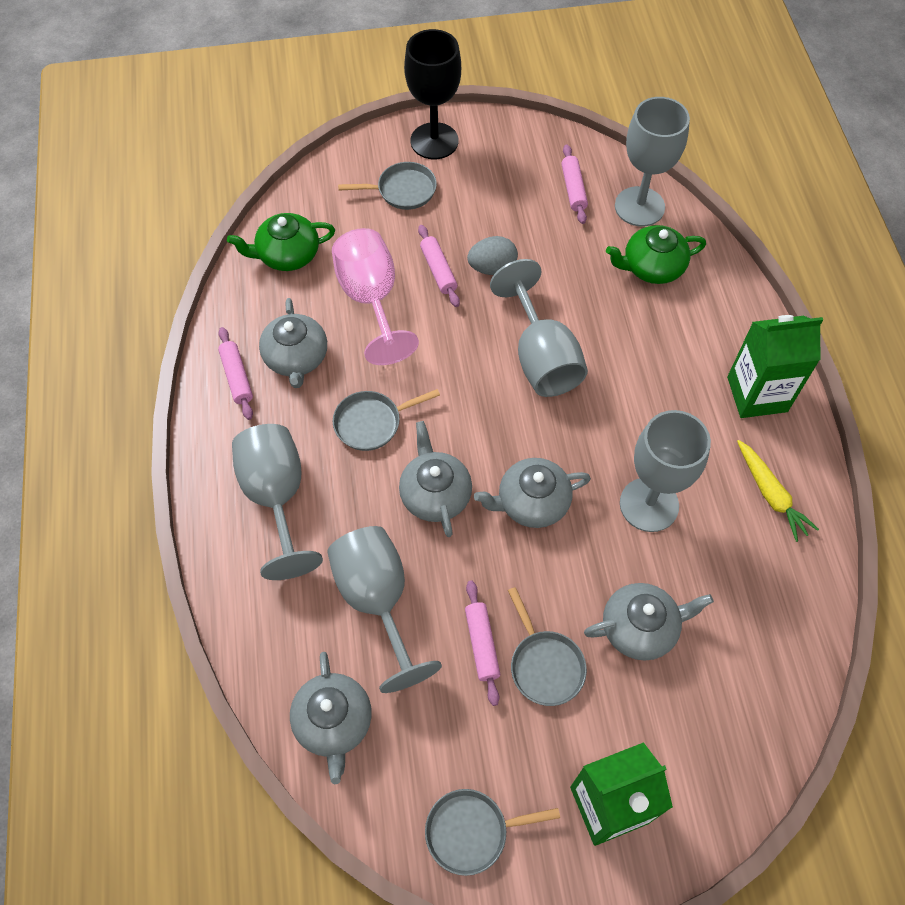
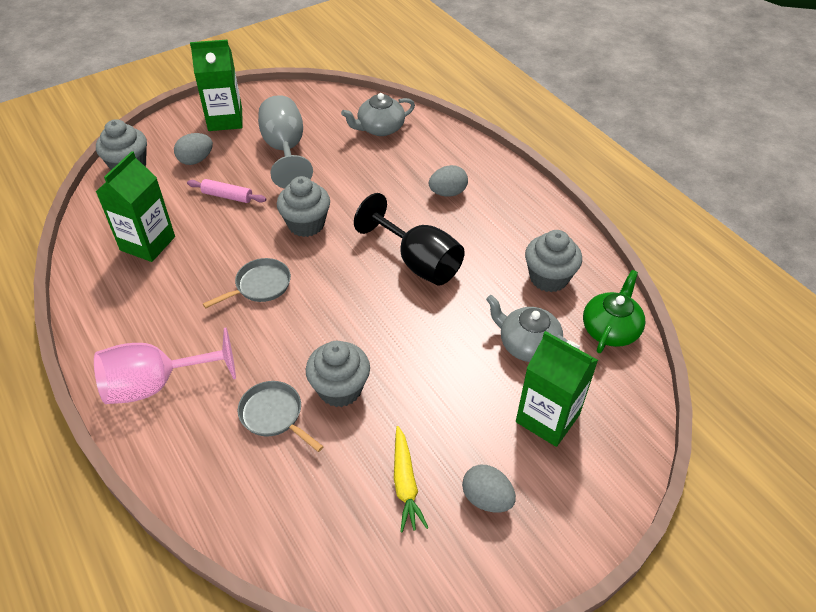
green carton: [570,742,673,846] [727,315,823,418] = 2 -> [96,151,175,262] [190,40,243,131] [516,331,598,447] = 3
green teapot: [227,213,335,271] [606,225,706,284] = 2 -> [583,270,645,353] = 1
grey cupcake: none = 0 -> [96,119,147,170] [277,176,330,237] [306,341,370,407] [525,230,582,292] = 4
grey egg: [467,236,518,275] = 1 -> [174,133,213,165] [429,165,468,197] [462,465,516,512] = 3
grey goblet: [232,424,323,580] [327,526,442,693] [490,259,588,397] [615,97,690,227] [620,410,711,532] = 5 -> [258,95,313,189] = 1
grey pan: [333,389,440,451] [338,162,437,210] [425,789,560,876] [508,587,587,706] = 4 -> [203,258,291,308] [238,381,324,452] = 2
grey teapot: [259,298,327,388] [290,652,372,784] [399,421,472,537] [474,458,591,528] [584,583,714,661] = 5 -> [341,93,415,136] [486,295,567,362] = 2
pink rolling pin: [218,327,253,420] [418,225,460,307] [465,580,500,706] [561,144,588,224] = 4 -> [187,179,266,203] = 1

